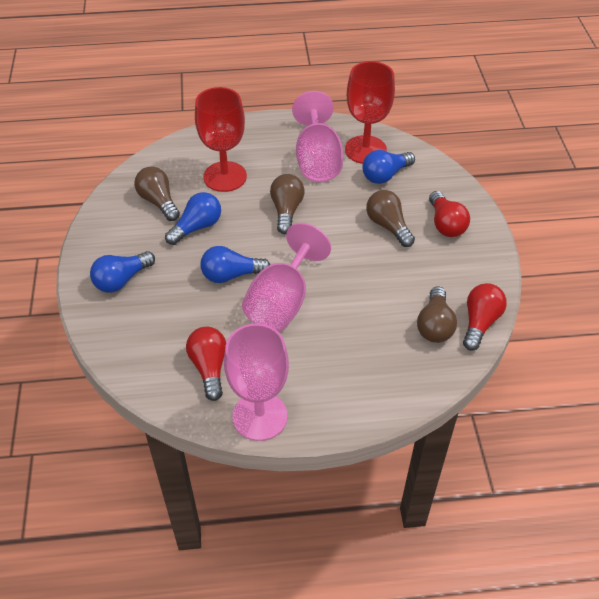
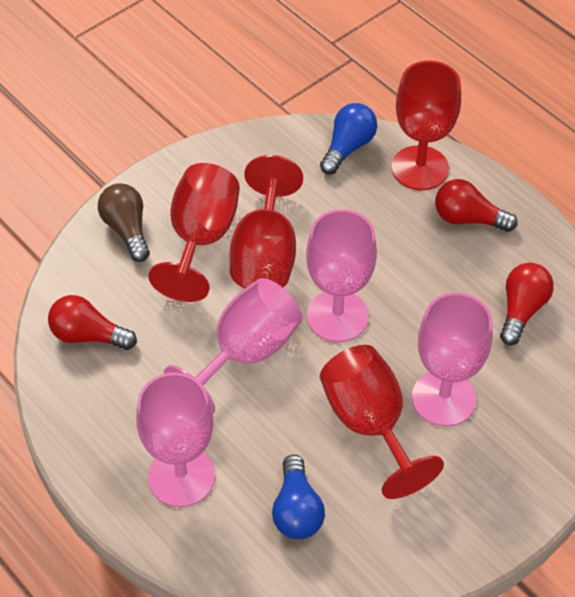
blue light bulb: [90,251,155,293] [165,192,221,245] [201,246,270,283] [362,150,415,184] = 4 -> [272,455,325,539] [320,103,377,174] = 2
brown light bulb: [134,167,180,221] [270,174,304,234] [366,190,415,247] [417,286,457,343] = 4 -> [98,183,150,262] = 1
pink goblet: [224,324,289,441] [242,223,331,331] [292,91,343,182] = 3 -> [136,372,215,507] [164,278,302,414] [306,209,377,342] [412,293,493,426] = 4
red goblet: [195,87,247,192] [345,61,395,164] = 2 -> [148,163,240,302] [230,155,303,289] [320,345,444,499] [392,60,461,190] = 4

